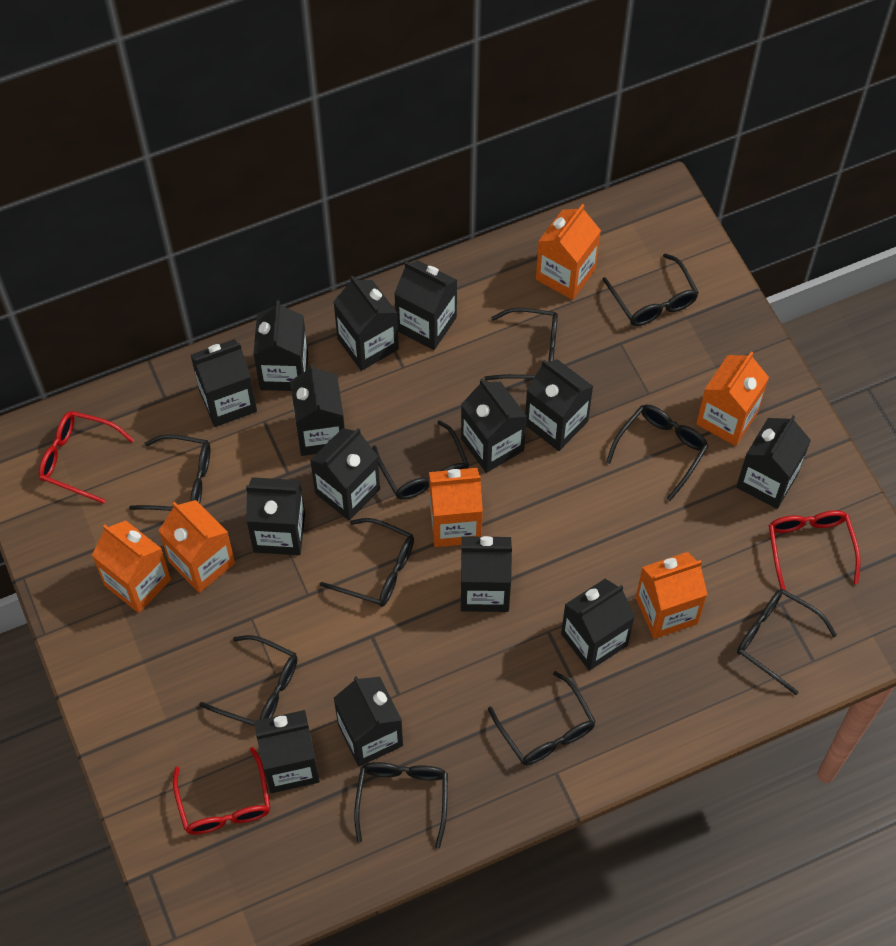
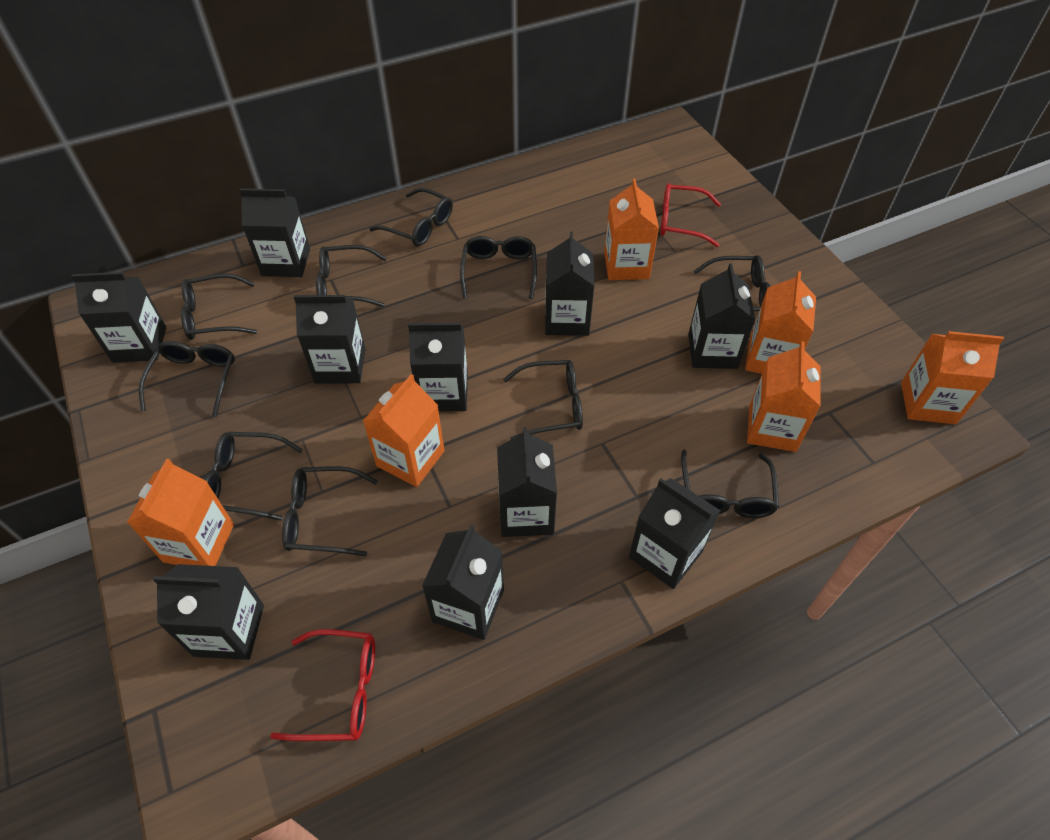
black carton: [191,339,257,427] [246,477,305,555] [253,300,308,391] [254,710,320,793] [290,364,345,456] [310,428,380,520] [333,276,399,371] [334,676,403,766] [394,260,457,350] [461,378,527,473] [461,536,512,612] [525,359,594,451] [561,579,635,671] [736,415,811,509] = 14 -> [71,272,166,363] [153,564,264,660] [239,188,310,277] [294,295,366,384] [408,323,468,411] [422,525,504,640] [497,427,557,537] [545,232,594,336] [629,478,721,589] [688,263,755,369] = 10
red glasses: [39,411,134,504] [173,747,271,835] [769,510,861,591] = 3 -> [270,629,375,741] [660,183,721,247] = 2

